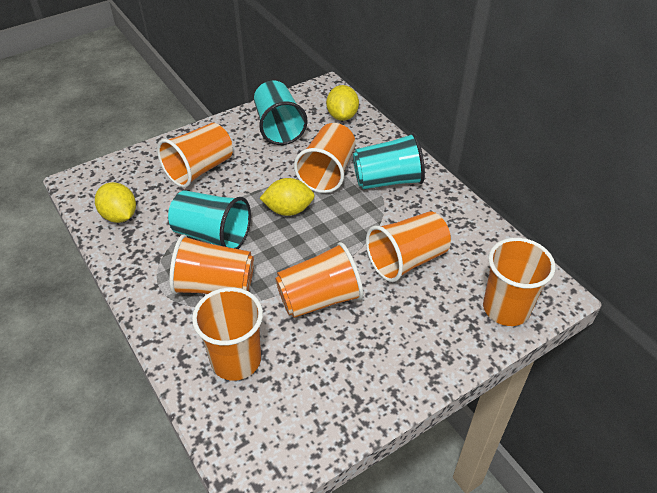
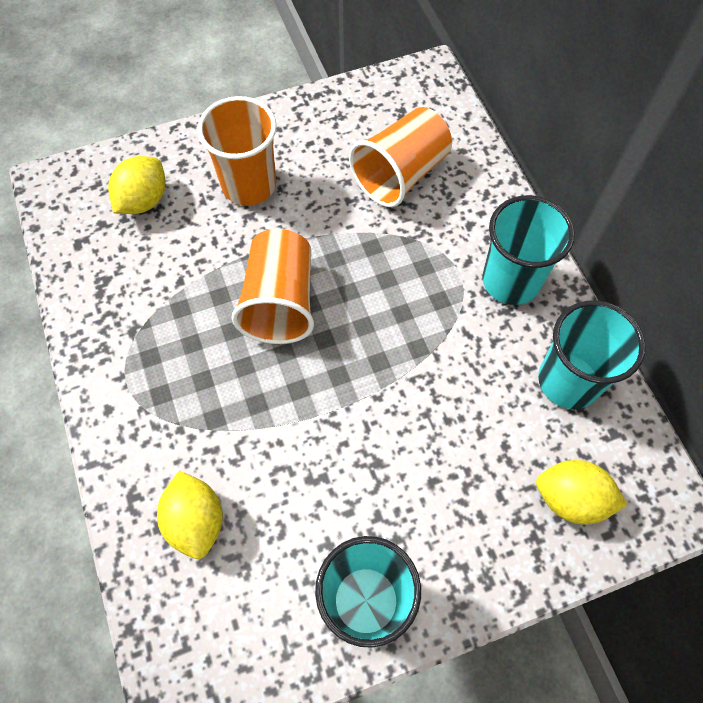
orange cup: [157,123,233,188] [169,234,254,294] [192,287,263,381] [275,242,363,318] [294,123,356,193] [366,212,451,282] [483,238,555,326] = 7 -> [197,96,277,206] [232,229,314,344] [349,107,452,207] = 3

